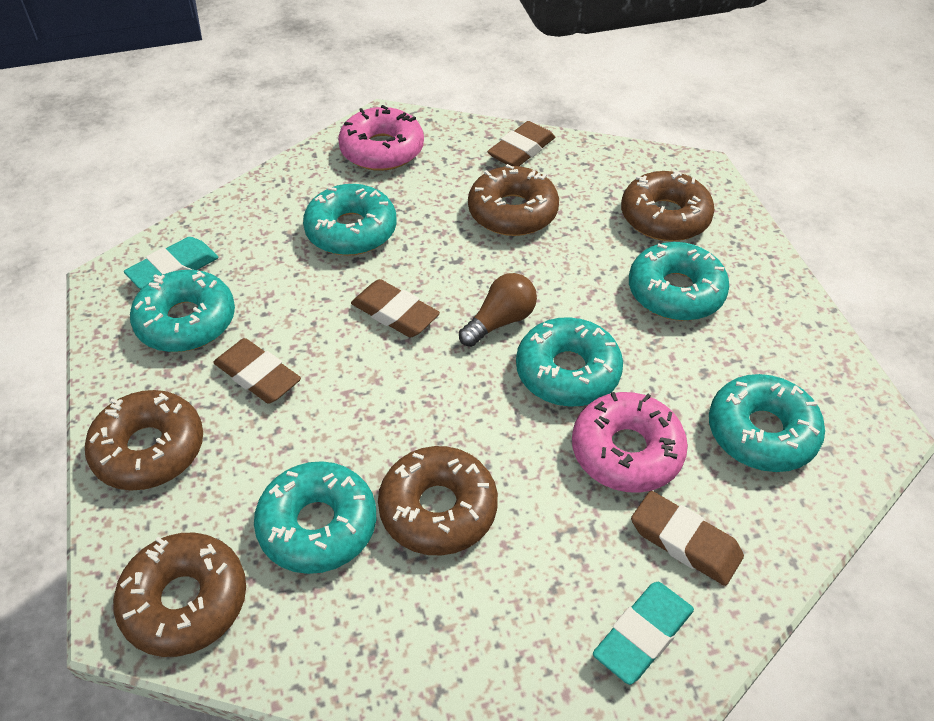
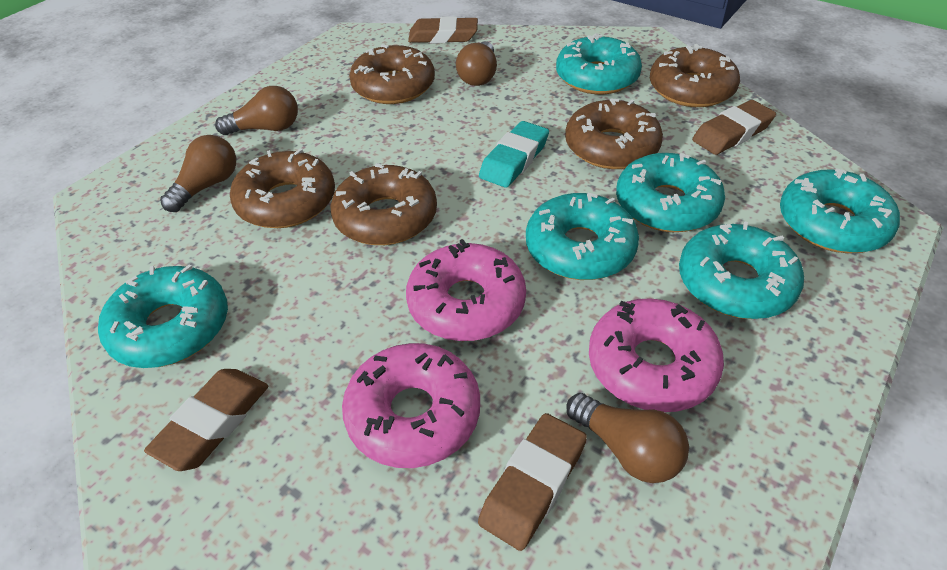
brown light bulb: [459,273,537,347] = 1 -> [160,135,236,212] [215,86,298,135] [456,41,497,86] [566,393,689,483] = 4
pink donut: [338,105,424,171] [572,392,688,493] = 2 -> [342,343,480,468] [406,239,526,341] [589,298,724,412] = 3
turquoise eraser: [124,237,219,289] [593,582,694,685] = 2 -> [479,121,549,188] = 1

